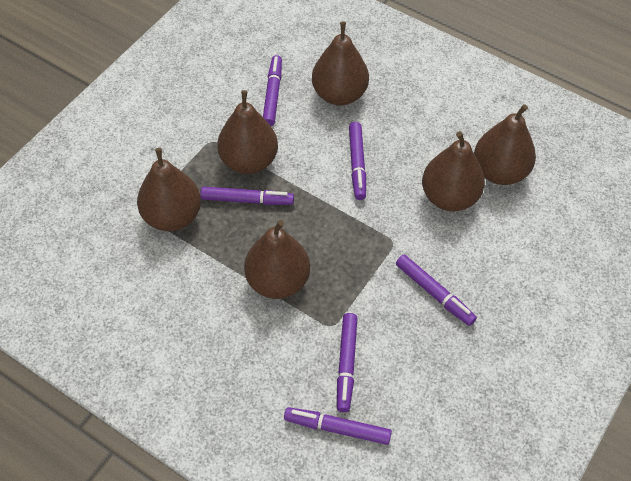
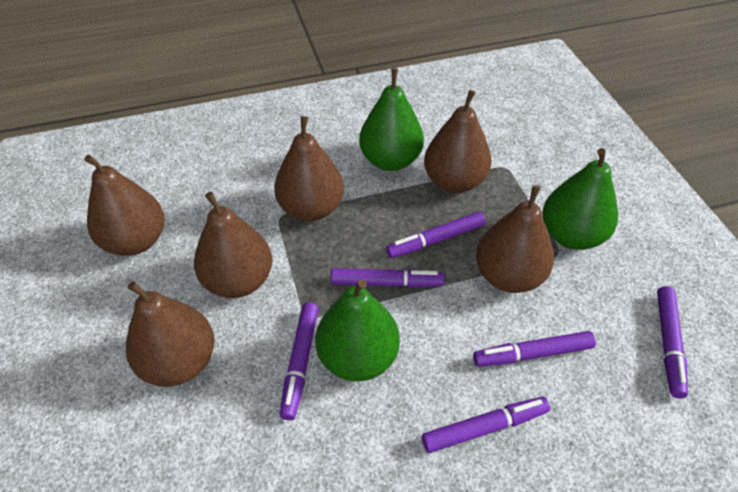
green pear: none = 0 -> [315,279,400,381] [359,68,424,171] [542,148,618,250] = 3

